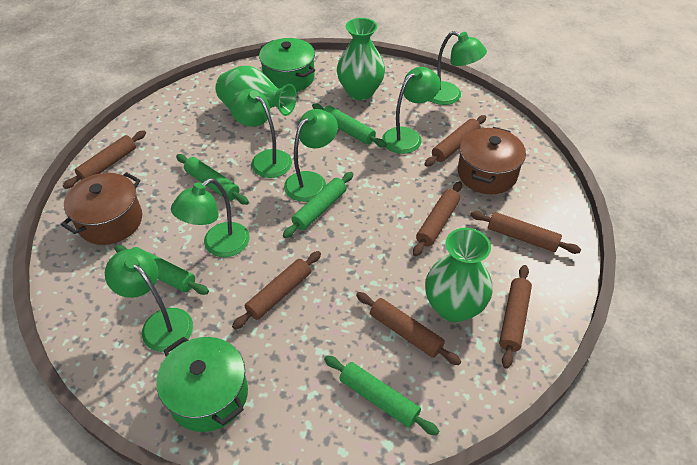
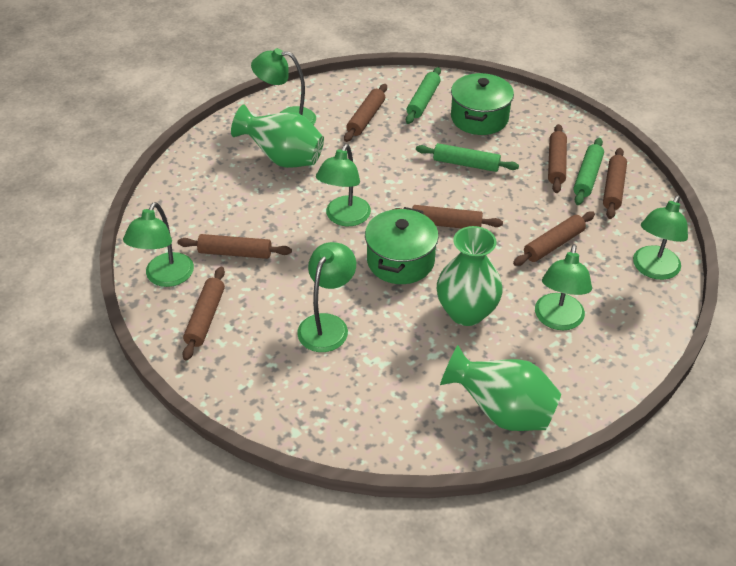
brown pot: [61,172,142,245] [458,127,526,194] = 2 -> none = 0
green rolling pin: [114,245,209,295] [176,154,249,205] [283,172,353,238] [312,103,387,148] [324,355,439,436] = 5 -> [406,67,441,124] [416,143,519,172] [573,138,604,205] = 3

